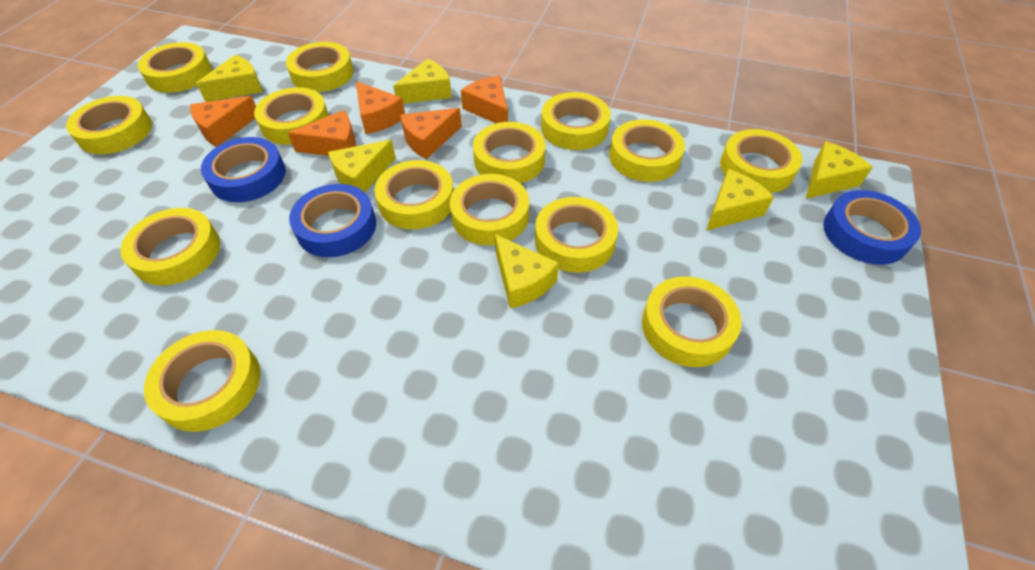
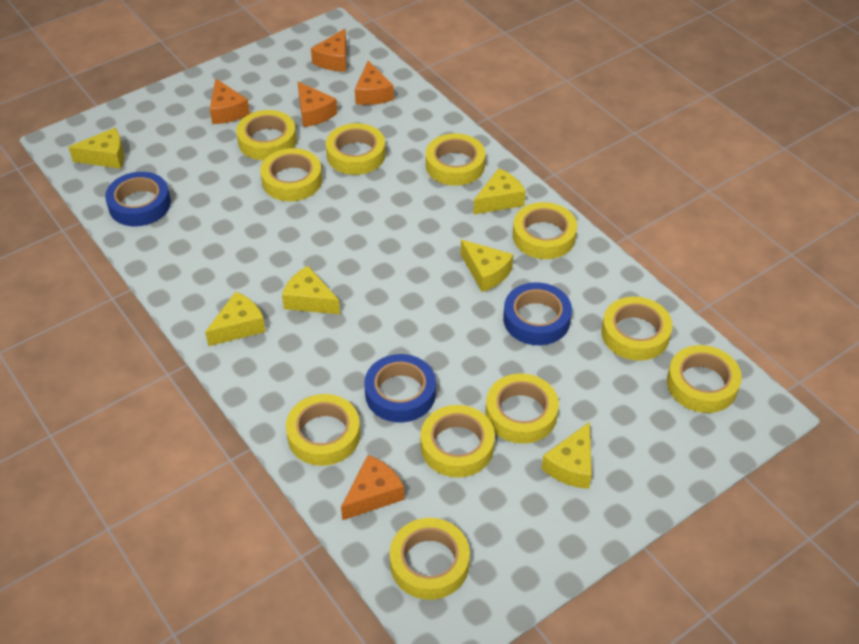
yellow tape: [66,96,152,154] [120,208,220,285] [138,42,212,93] [144,330,261,432] [254,87,329,145] [286,42,354,92] [374,160,454,229] [450,174,529,245] [473,122,546,183] [535,197,618,273] [541,92,611,150] [609,119,685,182] [642,276,742,367] [720,129,802,193] = 14 -> [236,110,297,160] [260,148,322,201] [286,394,360,466] [326,123,386,175] [390,518,470,600] [421,405,495,478] [426,133,486,186] [486,374,559,444] [513,202,577,259] [602,296,673,361] [667,345,742,413] = 11

